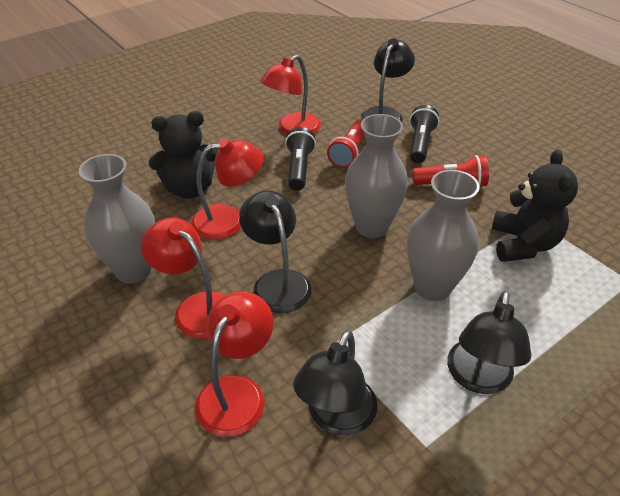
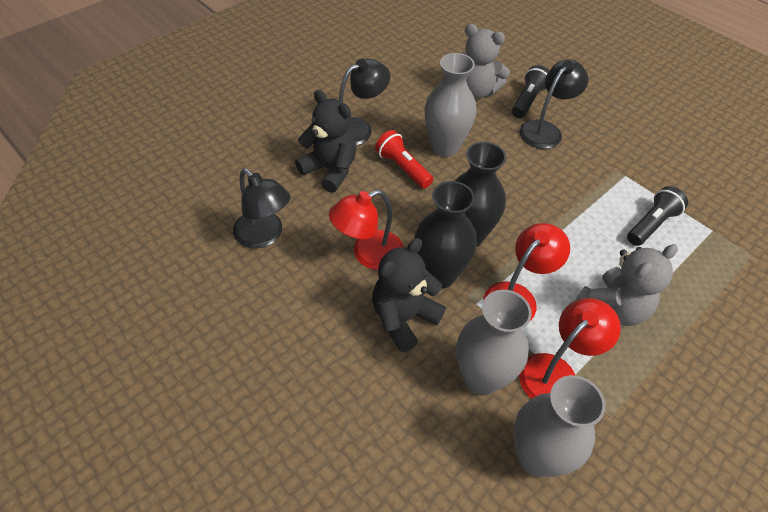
black lamp: [239,190,312,313] [293,330,377,436] [361,38,415,122] [447,291,531,394] = 4 -> [233,168,290,249] [339,59,390,146] [519,59,588,149] = 3
black vase: none = 0 -> [414,181,477,289] [455,142,506,247] = 2
grey teddy bear: none = 0 -> [461,24,510,99] [575,244,678,326] = 2
red flashlight: [327,120,365,168] [412,155,489,187] = 2 -> [375,130,433,189] = 1
red lamp: [141,218,226,339] [191,138,264,240] [195,292,274,437] [260,55,321,135] = 4 -> [329,190,403,270] [483,223,570,321] [519,298,621,399] = 3

